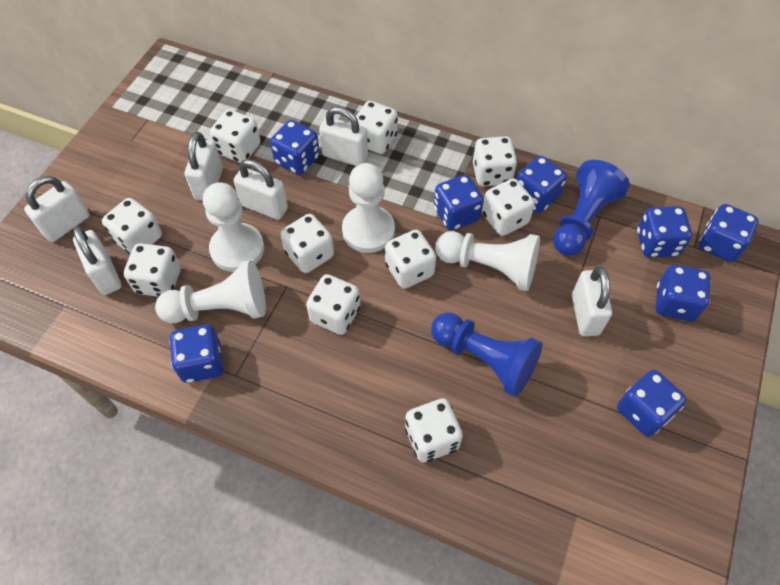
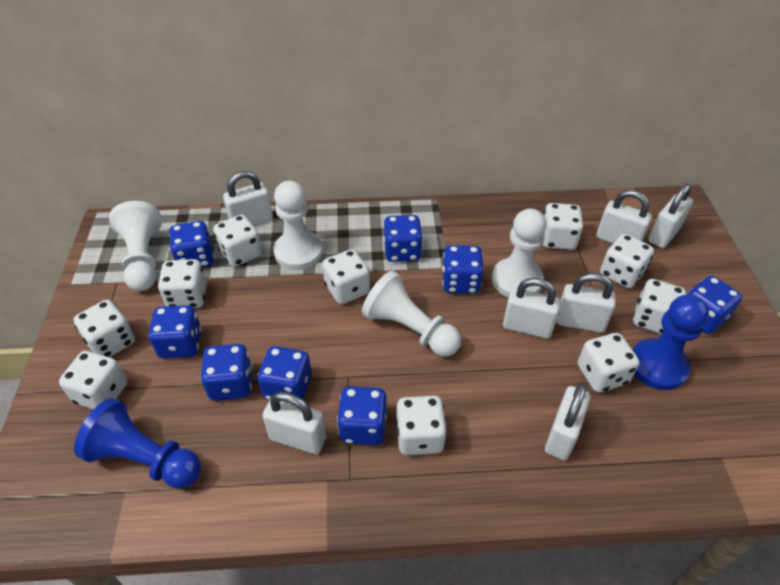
white padlock: [24,176,90,242] [73,226,122,295] [185,132,223,201] [234,159,288,220] [319,106,368,166] [572,266,612,336] = 6 -> [223,171,273,226] [263,392,326,454] [503,278,561,339] [545,383,591,460] [556,273,616,333] [596,190,652,244] [648,183,693,248] = 7

